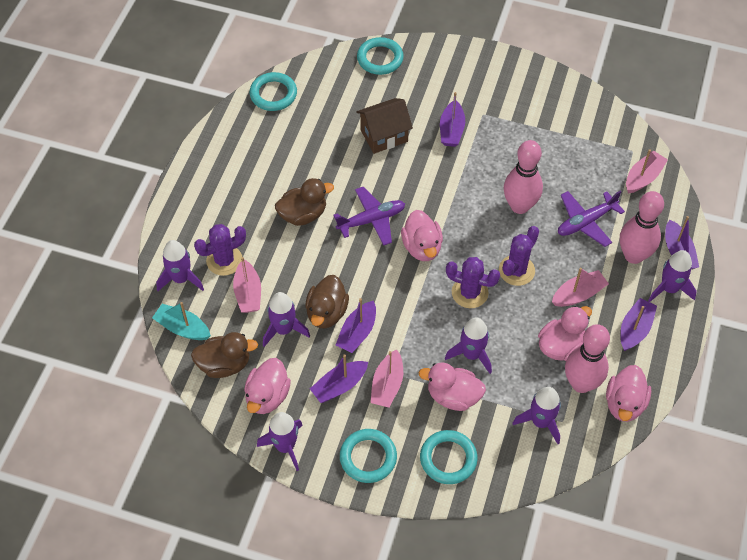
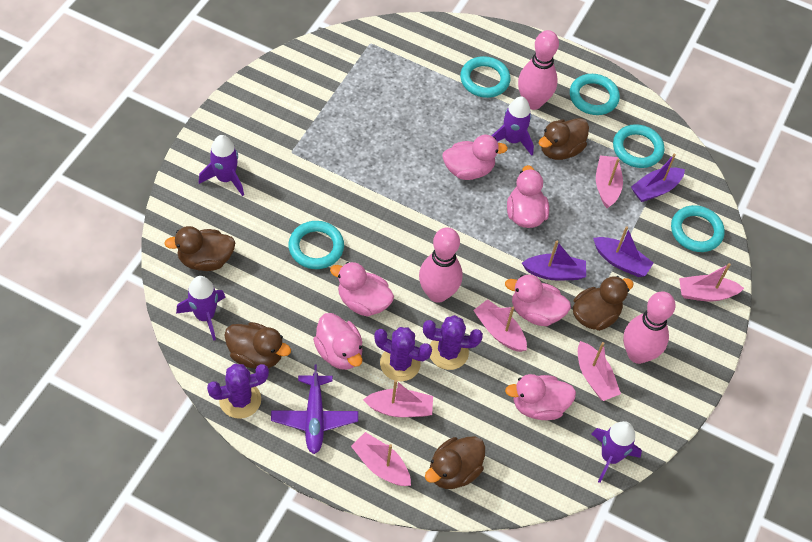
brown duck: [191,332,258,378] [275,178,334,226] [305,275,349,328] = 3 -> [164,226,235,271] [224,322,291,369] [425,436,485,489] [539,118,589,160] [573,276,633,331] = 5
brown house: [356,98,413,154] = 1 -> none = 0
pink boat: [233,257,261,313] [370,349,403,408] [552,268,609,307] [626,149,668,194] = 4 -> [351,432,411,486] [363,380,433,417] [473,299,527,352] [578,341,621,401] [596,155,623,208] [679,263,744,302] = 6
pink duck: [244,358,291,414] [401,210,443,261] [418,362,486,411] [538,306,592,361] [606,365,651,422] = 5 -> [313,313,363,370] [330,262,394,317] [442,135,508,180] [505,274,571,326] [505,374,576,420] [507,165,549,228] = 6
purple boat: [310,354,368,403] [336,298,376,353] [440,92,465,147] [620,298,657,351] [665,216,699,269] = 5 -> [522,241,586,281] [593,226,654,277] [631,153,685,202] = 3
purple plane: [333,187,405,246] [558,191,625,247] = 2 -> [271,364,358,454] = 1
purple rocket: [156,240,204,291] [257,412,302,471] [263,292,310,347] [445,317,492,374] [512,387,561,444] [648,250,697,302] = 6 -> [176,276,226,341] [199,135,244,196] [492,97,534,156] [591,421,642,483] = 4
turquoise boat: [152,302,211,340] = 1 -> none = 0
turquoise ring: [250,72,297,111] [340,429,397,483] [357,37,404,75] [420,430,478,484] = 4 -> [288,221,344,269] [460,56,510,98] [570,74,620,115] [613,124,665,168] [671,205,725,252] = 5

